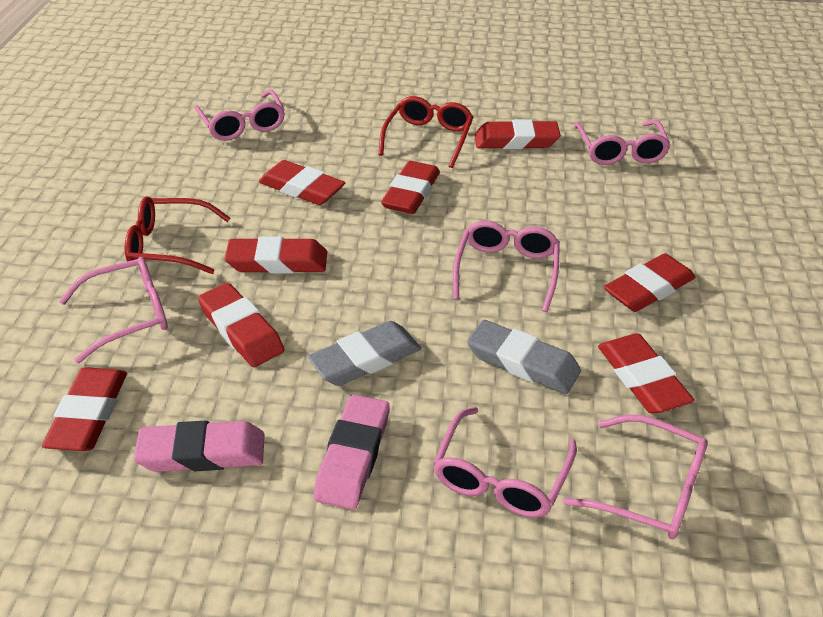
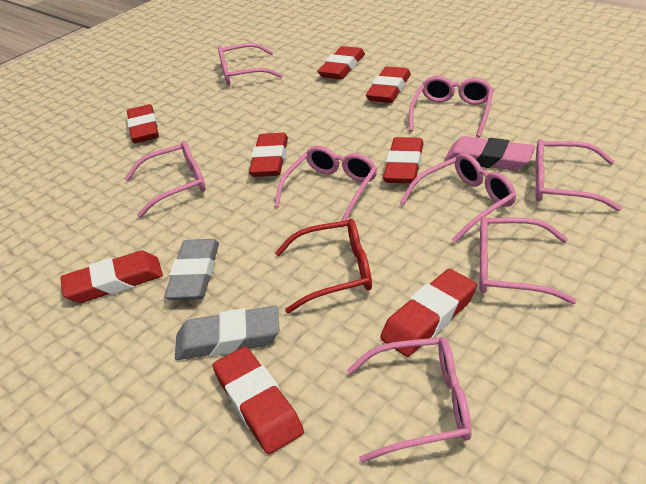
pink eraser: [134,421,265,472] [314,395,390,510] = 2 -> [445,136,535,171] = 1
pink glasses: [59,257,168,363] [194,90,285,141] [433,407,577,518] [453,221,560,312] [563,414,708,539] [574,120,671,165] = 6 -> [125,141,206,218] [218,43,283,85] [274,146,377,221] [347,337,472,463] [400,153,516,243] [409,76,494,137] [480,217,577,304] [535,139,622,211] = 8
red glasses: [125,196,230,274] [379,96,473,168] = 2 -> [275,218,372,314] = 1

